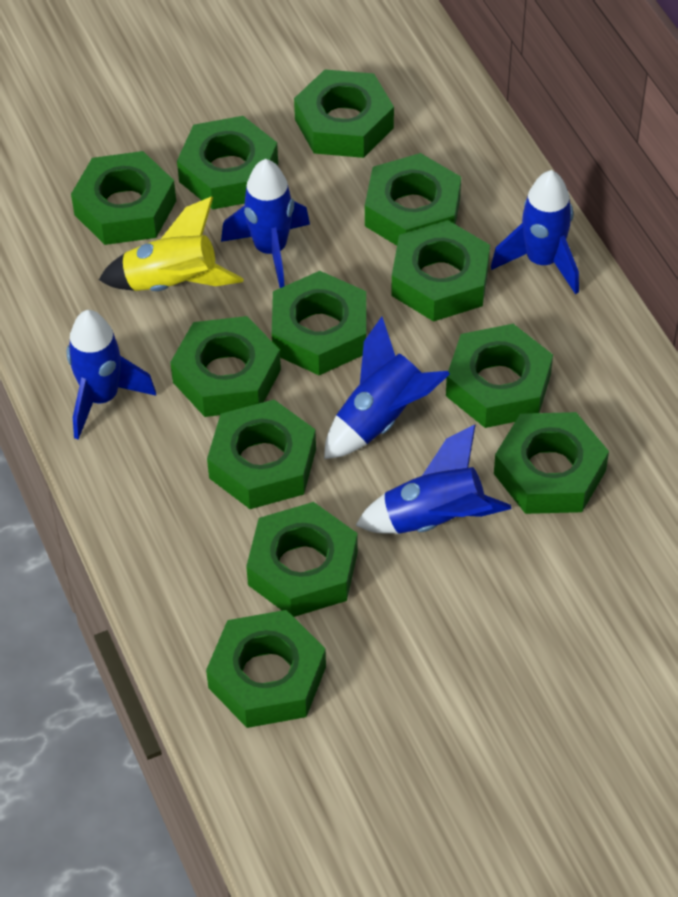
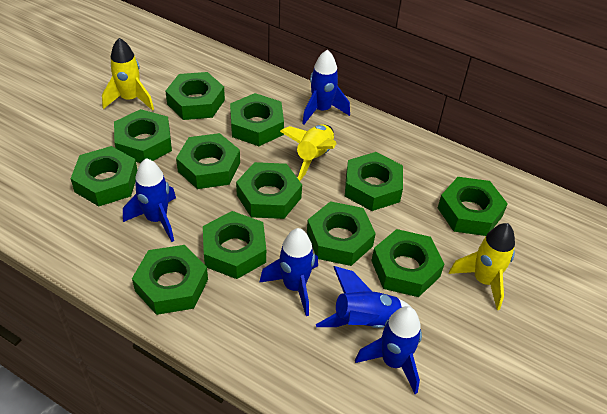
yellow rocket: [99,196,243,291] = 1 -> [102,38,154,111] [280,124,337,181] [449,223,515,310] = 3

